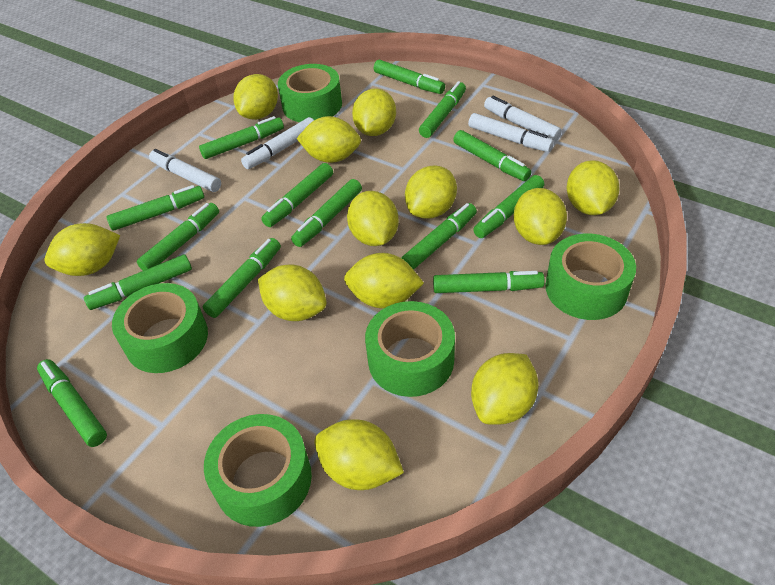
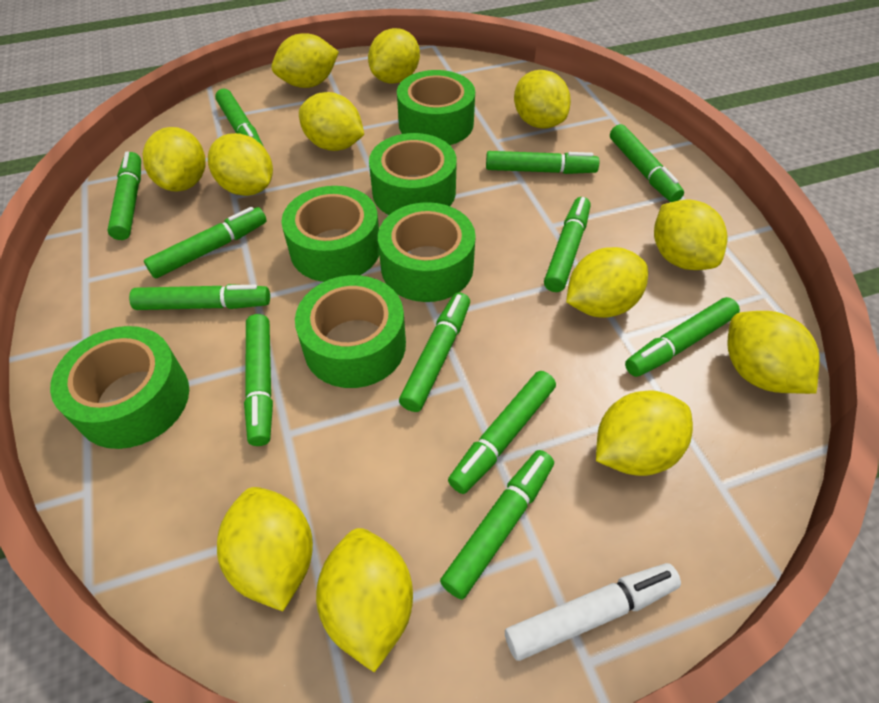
green marker: [37,359,107,447] [84,254,192,310] [106,185,204,231] [137,203,219,271] [199,116,284,159] [203,238,281,318] [261,163,333,227] [291,179,362,247] [374,60,445,94] [401,203,477,270] [419,81,466,138] [433,271,545,293] [453,130,531,181] [473,175,544,238] = 14 -> [107,152,141,240] [129,284,270,310] [144,207,267,278] [215,89,264,147] [244,314,273,446] [399,292,470,412] [440,450,554,599] [448,371,556,494] [486,151,599,174] [544,197,591,292] [610,124,684,202] [625,297,740,377] = 12
green tape: [112,283,208,373] [204,414,312,527] [278,64,342,122] [365,301,455,397] [545,234,636,320] = 5 -> [50,326,189,449] [282,186,379,282] [295,275,406,388] [369,133,457,215] [378,202,476,302] [397,70,475,145] = 6
white marker: [149,149,221,192] [241,117,314,169] [468,113,554,152] [484,96,562,142] = 4 -> [505,563,681,661] = 1

